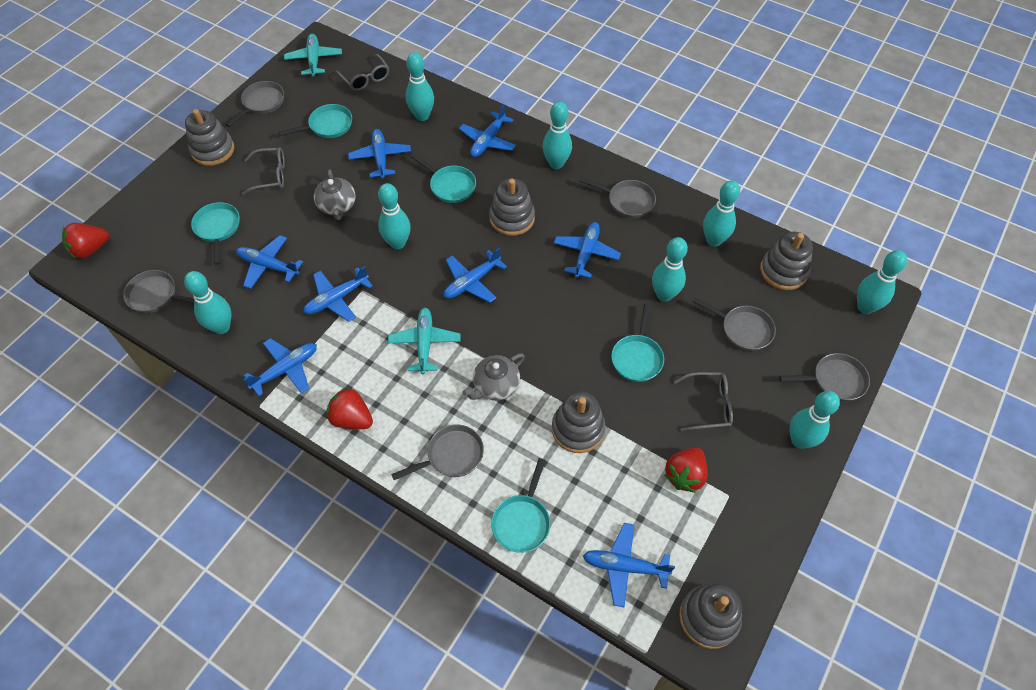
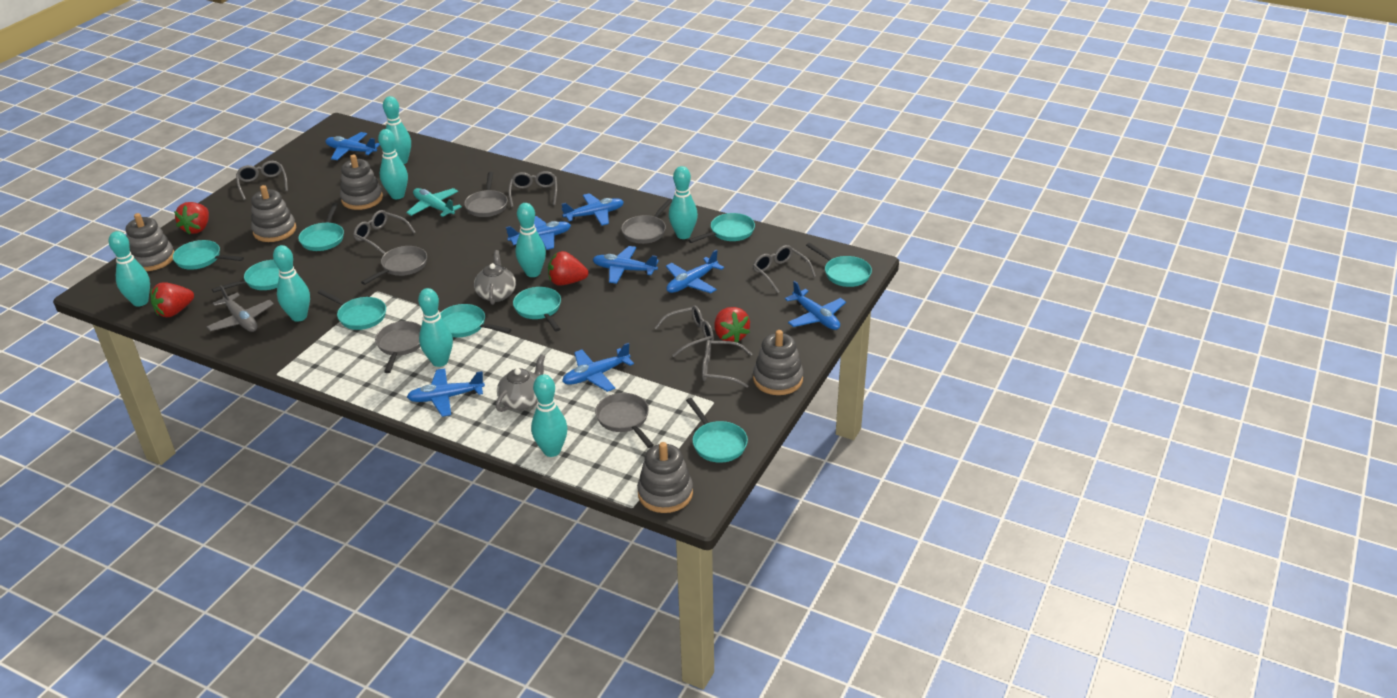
grey glasses: [242,147,285,195] [335,54,389,91] [674,372,733,431] = 3 -> [236,161,288,200] [353,210,416,254] [508,171,557,207] [655,305,714,357] [702,340,752,388] [753,245,816,293] = 6
grey pan: [123,270,194,313] [225,81,284,127] [391,424,484,480] [579,177,656,218] [692,298,776,351] [779,353,870,401] = 6 -> [361,246,427,285] [375,321,421,373] [464,172,508,217] [595,393,654,448] [621,199,672,244] = 5
grey plane: none = 0 -> [207,285,274,332] = 1
red strawberry: [62,223,109,258] [326,387,373,429] [664,447,708,493] = 3 -> [150,282,194,317] [174,202,209,235] [548,251,588,286] [714,307,750,343] = 4
turquoise pan: [191,202,240,265] [278,104,352,138] [410,153,476,203] [491,458,550,553] [611,303,664,382] = 5 -> [173,240,244,270] [212,260,279,293] [298,203,344,251] [318,290,386,330] [440,304,512,337] [513,287,561,331] [686,398,748,463] [688,213,755,243] [806,243,872,287] = 9
turquoise plane: [284,34,342,77] [388,308,461,374] = 2 -> [406,188,462,217] = 1

